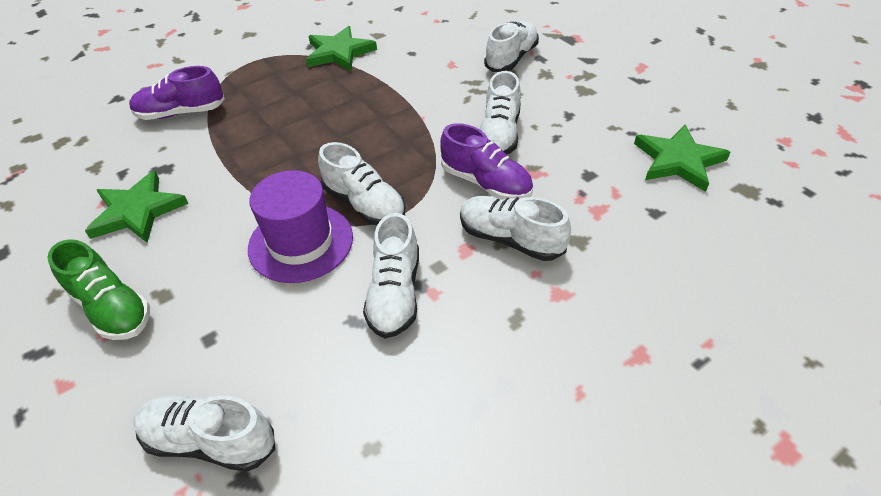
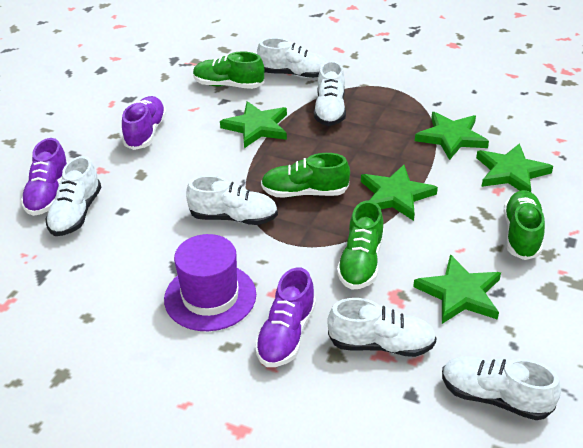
green shoe: [47,239,150,340] = 1 -> [193,51,264,89] [261,153,350,197] [337,200,384,290] [504,190,545,260] = 4
green star: [85,170,189,243] [306,26,377,71] [634,124,731,192] = 3 -> [220,101,287,148] [361,165,438,221] [413,254,501,324] [415,112,489,160] [476,143,553,192] = 5
purple shoe: [129,66,225,120] [440,123,533,199] = 2 -> [21,138,68,216] [122,96,167,150] [255,267,316,367] = 3

